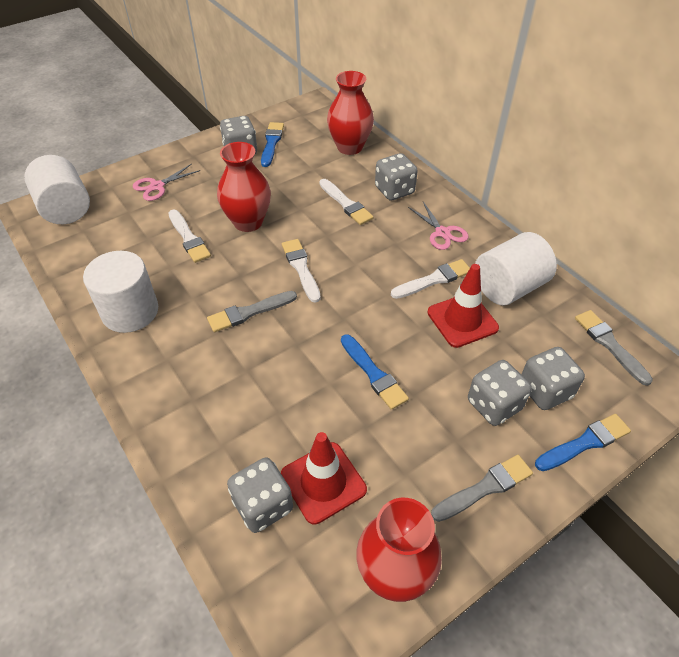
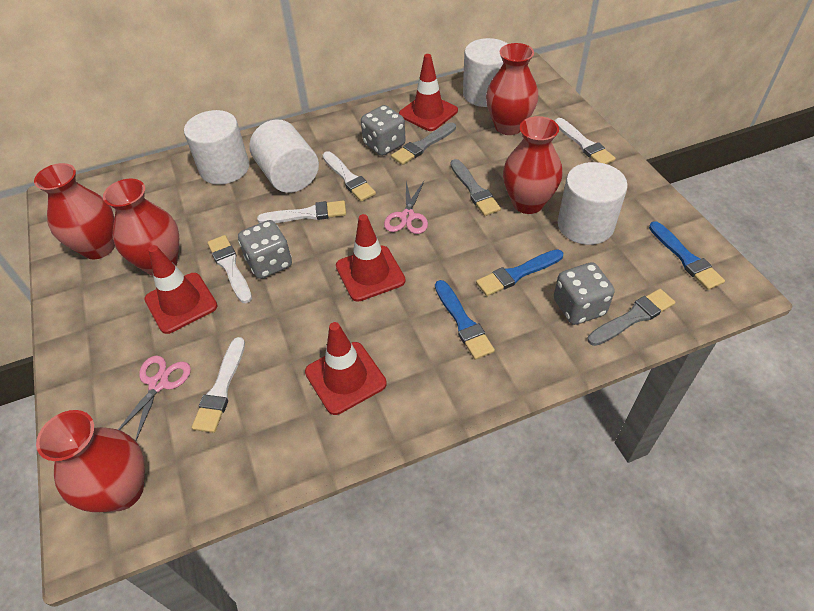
grey dice: [220,116,257,154] [227,457,293,533] [375,153,418,201] [468,360,532,426] [521,347,585,410] = 5 -> [238,220,292,279] [361,105,406,156] [554,262,615,325] = 3
red traffic cone: [281,432,367,525] [427,264,499,348] = 2 -> [144,245,218,334] [305,322,387,415] [336,214,406,302] [399,54,458,131] = 4
red vase: [217,142,271,232] [327,71,374,155] [356,498,442,602] = 3 -> [34,163,115,259] [36,410,145,512] [103,179,179,276] [486,43,538,135] [503,116,562,214] = 5
white brush: [168,210,211,263] [282,239,321,303] [319,179,374,225] [391,259,470,299] = 4 -> [192,337,245,433] [207,235,252,303] [257,200,346,223] [323,151,376,201] [555,118,616,164] = 5
white cylinder: [24,155,90,224] [83,251,158,333] [475,232,557,305] = 3 -> [184,110,249,185] [249,119,319,193] [463,38,508,107] [558,162,628,245] = 4

